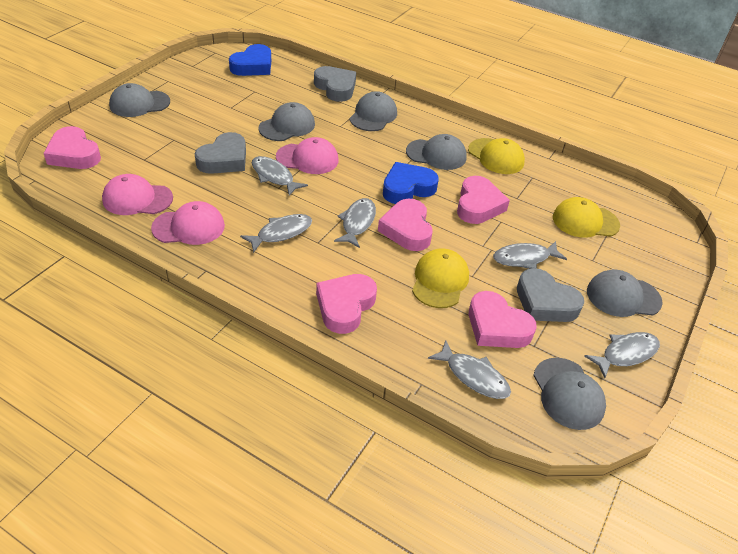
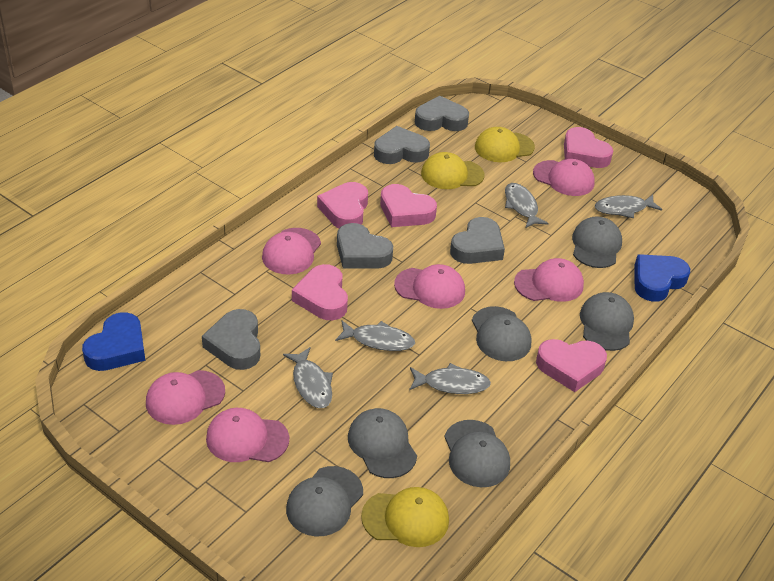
grey fish: [240,214,312,253] [252,156,308,196] [334,198,376,248] [428,340,511,399] [493,241,567,269] [584,332,660,378] = 6 -> [283,347,333,408] [335,321,415,351] [409,363,491,394] [505,183,549,228] [595,195,662,218] = 5
grey heart: [195,132,246,174] [314,66,356,102] [517,268,584,322] = 3 -> [202,309,260,370] [337,223,393,269] [374,126,430,164] [415,96,469,131] [450,217,505,264] = 5
pink cap: [102,174,173,215] [151,201,225,245] [276,137,339,174] = 3 -> [146,370,225,425] [206,408,289,462] [262,228,321,275] [394,264,465,309] [514,258,584,302] [533,159,595,196] = 6

